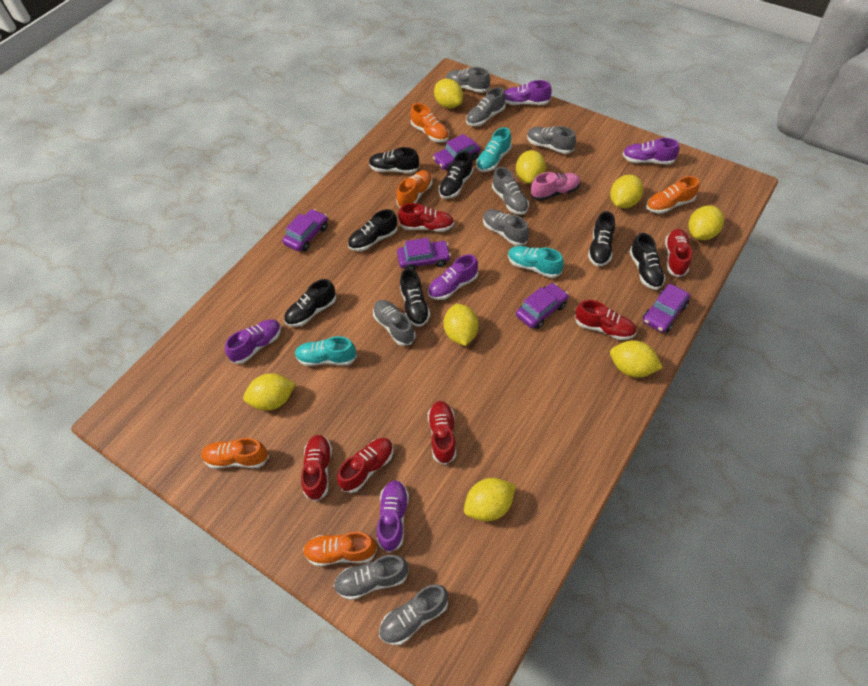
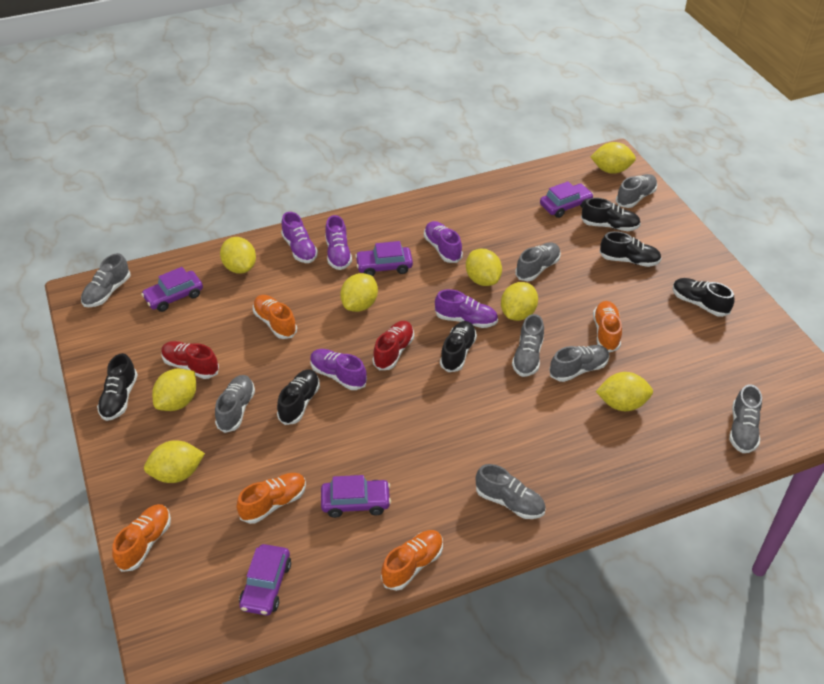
black shoe: [284,279,336,327] [348,209,398,251] [369,147,420,173] [400,268,430,327] [439,151,473,199] [588,211,615,267] [630,233,666,290] = 7 -> [97,353,138,421] [277,370,320,425] [440,321,477,372] [581,198,641,231] [599,231,662,267] [673,278,735,317] = 6
pink shoe: [531,172,581,201] = 1 -> none = 0
red shoe: [301,435,332,502] [337,438,393,493] [398,203,454,232] [428,401,456,465] [575,300,636,340] [665,229,692,277] = 6 -> [161,341,219,379] [372,321,414,370] = 2
turquoise shoe: [295,336,357,366] [476,127,512,172] [508,246,564,278] = 3 -> none = 0

